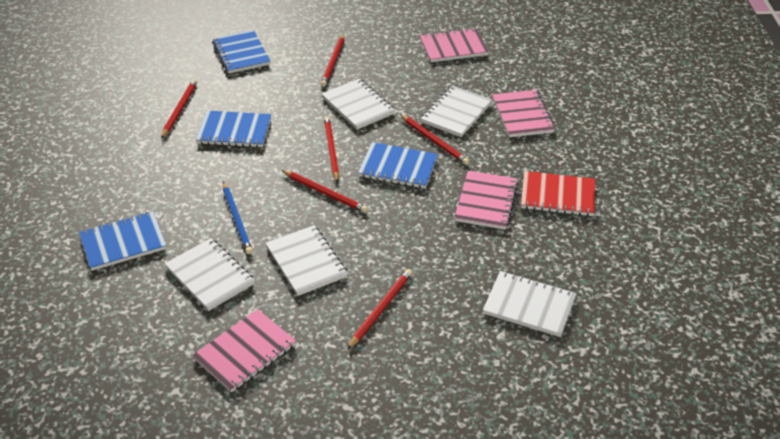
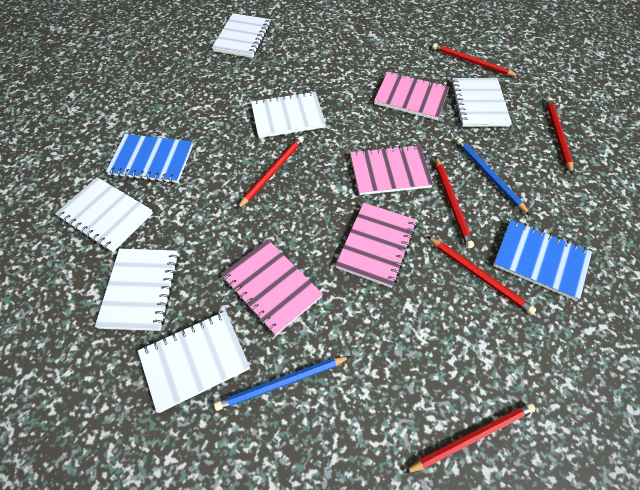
blue notebook: [79,211,167,271] [196,111,271,148] [212,30,270,73] [358,142,438,189] = 4 -> [106,134,193,183] [493,220,592,301] = 2
blue pencil: [223,182,253,254] = 1 -> [214,356,351,411] [457,138,530,215] = 2
red notebook: [521,171,595,216] = 1 -> none = 0
white notebook: [165,238,255,311] [265,225,348,296] [322,79,395,130] [420,85,492,137] [483,271,577,337] = 5 -> [55,177,153,252] [95,249,179,331] [138,311,250,413] [212,13,271,58] [251,91,326,138] [451,78,512,127] = 6

